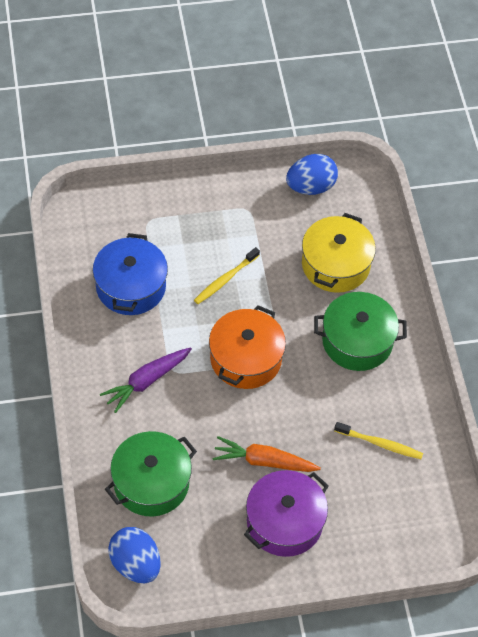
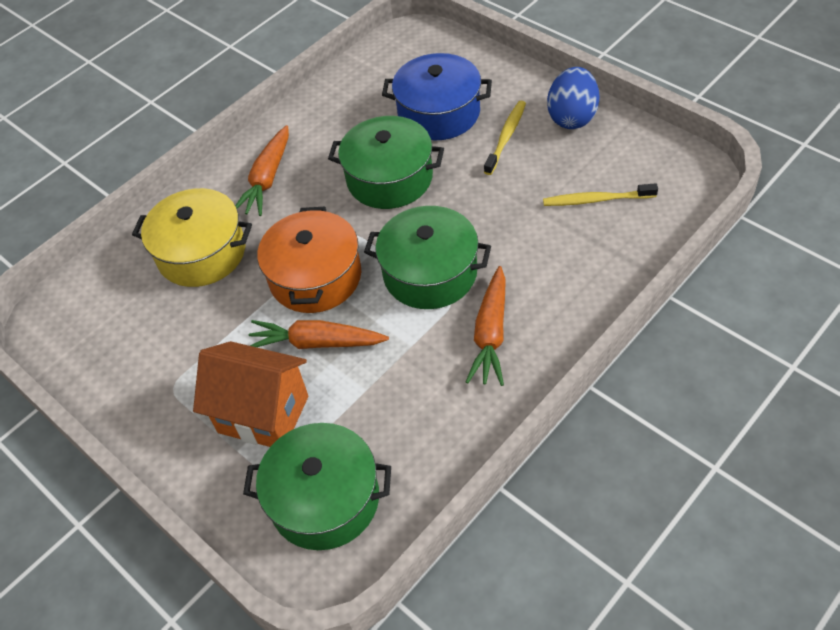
blue egg: [108,527,161,583] [286,154,338,195] = 2 -> [547,67,600,129] = 1
green pot: [105,431,197,517] [314,292,407,371] = 2 -> [243,423,391,550] [328,116,444,209] [364,206,491,309] = 3
orange carrot: [212,436,321,472] = 1 -> [235,125,289,216] [249,320,389,349] [466,266,506,386] = 3
orange house: none = 0 -> [193,341,308,447] = 1
purple carrot: [100,347,192,413] = 1 -> none = 0
purple pot: [244,470,328,557] = 1 -> none = 0

